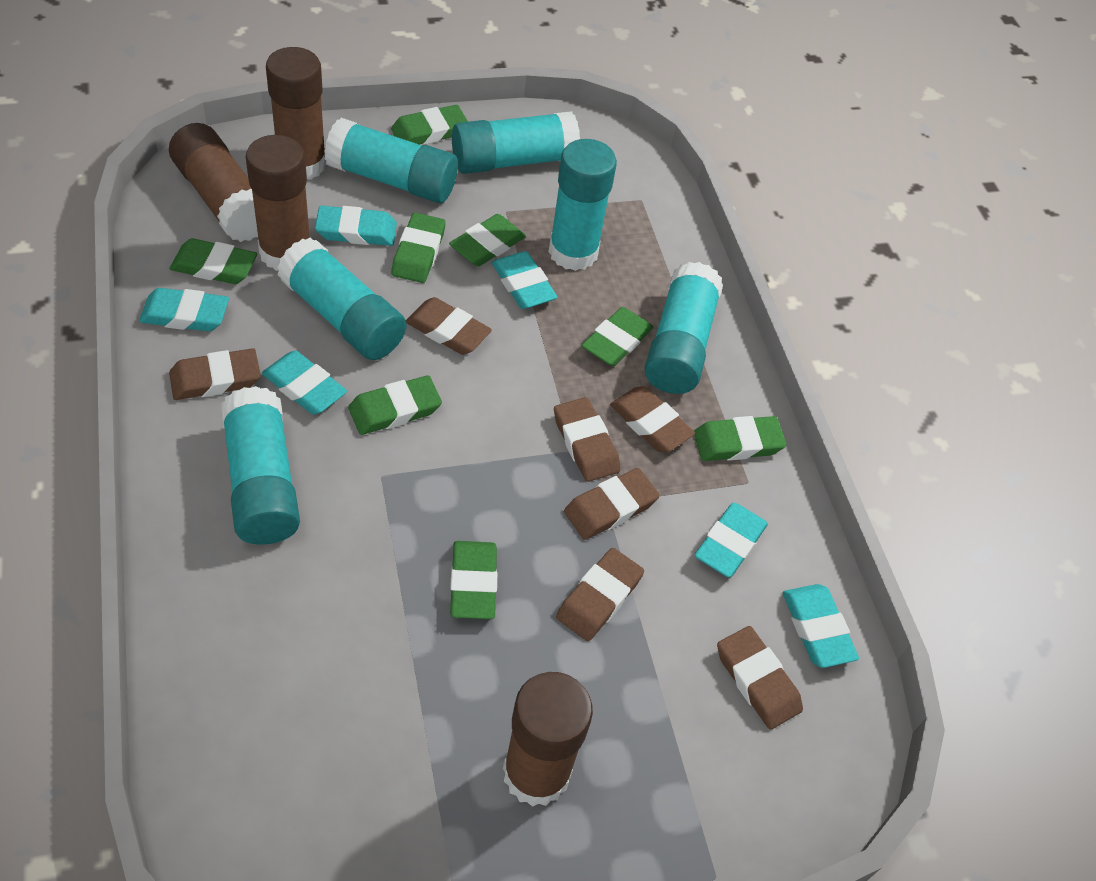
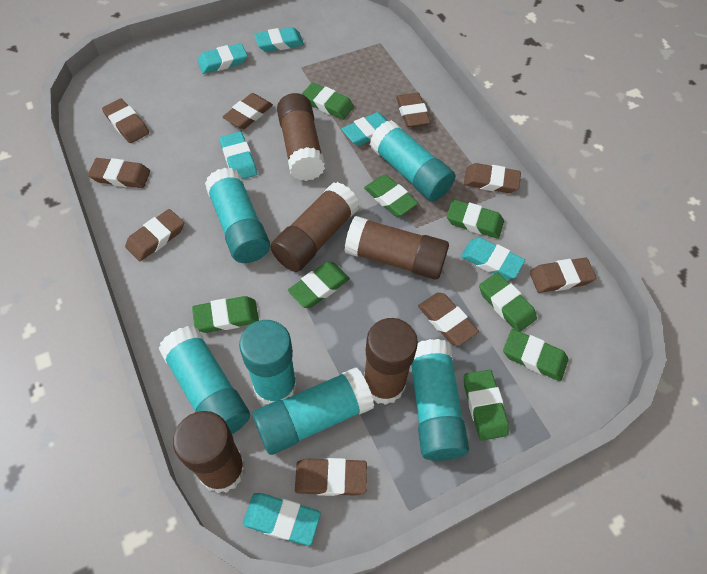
brown eraser: [169,348,261,400] [406,297,492,355] [554,397,621,482] [556,548,644,641] [564,468,660,540] [610,386,695,452] [717,626,803,730] = 7 -> [88,158,150,188] [102,99,149,143] [125,209,184,261] [223,93,273,129] [295,458,367,496] [396,93,431,127] [418,293,479,346] [464,163,521,193] [530,258,596,293] = 9
brown glue stick: [169,123,258,242] [246,135,310,271] [266,47,326,180] [503,672,593,807] = 4 -> [173,411,245,493] [270,182,360,272] [277,93,325,181] [344,216,449,280] [364,318,418,405] = 5

